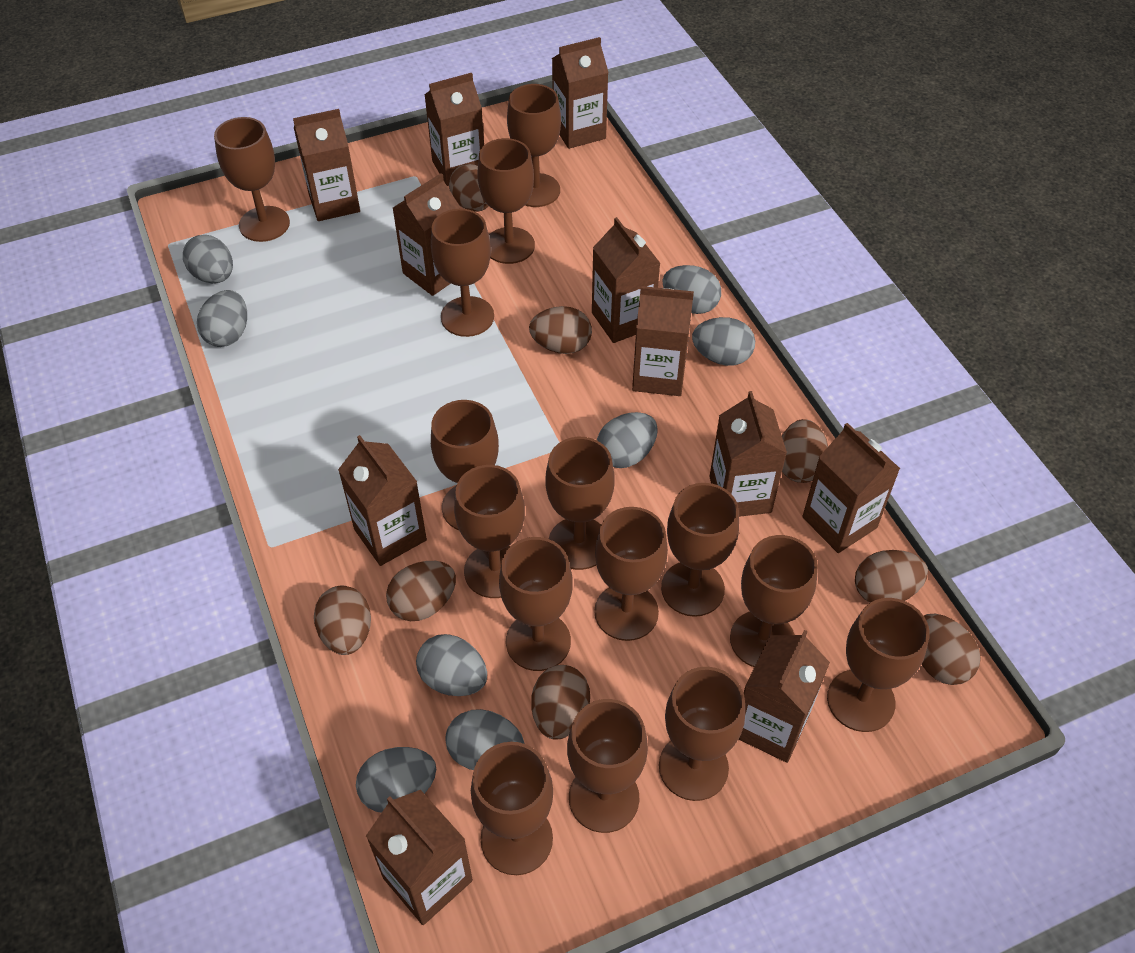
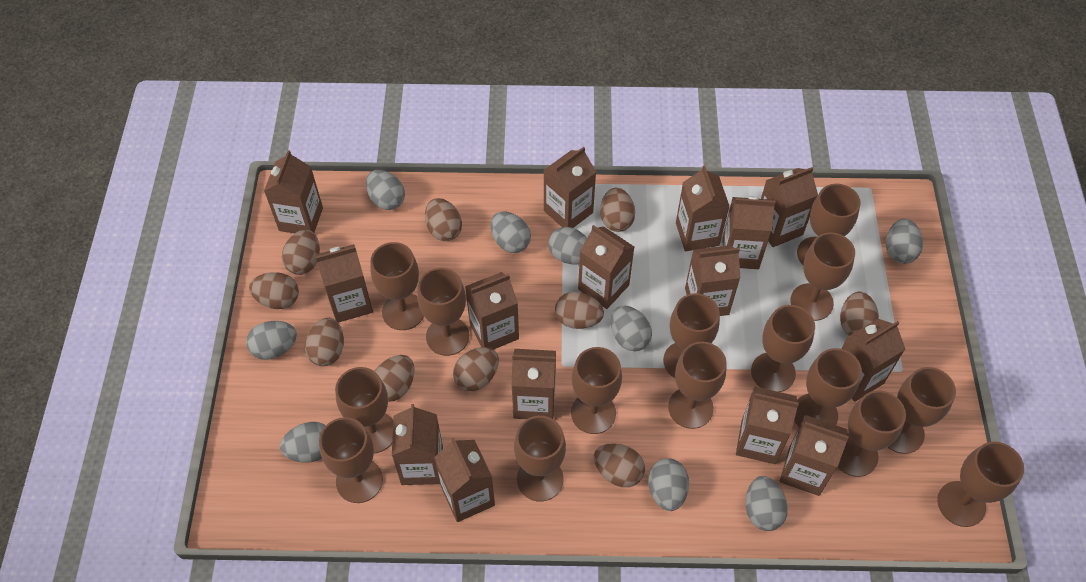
brown carton: [293,109,360,221] [338,435,427,566] [366,790,473,925] [393,173,461,296] [424,73,484,186] [552,37,609,149] [592,217,660,343] [632,286,694,396] [710,391,787,517] [738,630,830,763] [802,423,900,553] = 11 -> [264,150,323,233] [316,244,373,323] [392,404,443,485] [434,438,495,522] [465,272,519,349] [511,349,556,419] [544,147,596,228] [578,225,634,309] [676,165,730,251] [685,245,740,316] [723,196,775,269] [736,386,799,464] [761,167,818,247] [780,415,849,496] [841,319,905,402] = 15
brown egg: [314,585,371,655] [386,561,456,621] [449,164,489,212] [529,306,592,354] [531,665,590,740] [782,419,828,483] [855,550,928,603] [921,614,981,685] = 8 -> [249,272,299,309] [282,230,320,275] [305,318,344,366] [375,355,415,402] [425,198,462,241] [453,347,499,391] [555,292,604,329] [594,443,645,487] [600,188,635,232] [840,292,879,336] = 10
grey egg: [183,235,233,284] [197,290,247,347] [356,747,436,813] [416,634,487,696] [445,709,524,770] [597,412,658,468] [663,265,721,314] [692,317,755,366] = 8 -> [246,321,297,360] [280,422,326,463] [366,170,405,210] [491,212,531,253] [548,227,587,265] [611,305,652,351] [648,458,689,511] [745,476,788,531] [886,219,923,264] = 9

